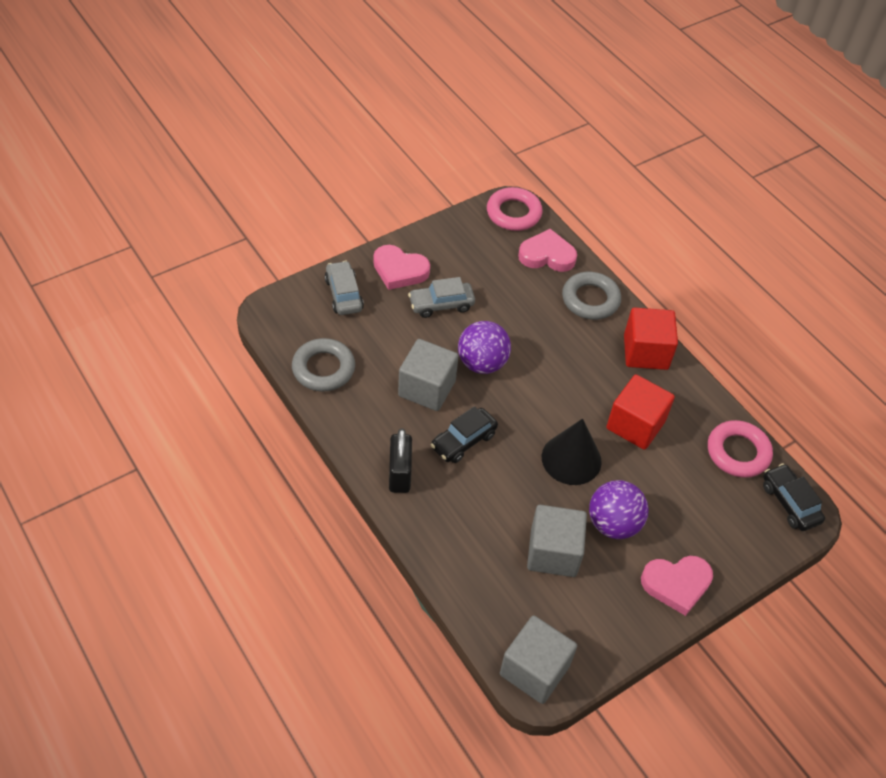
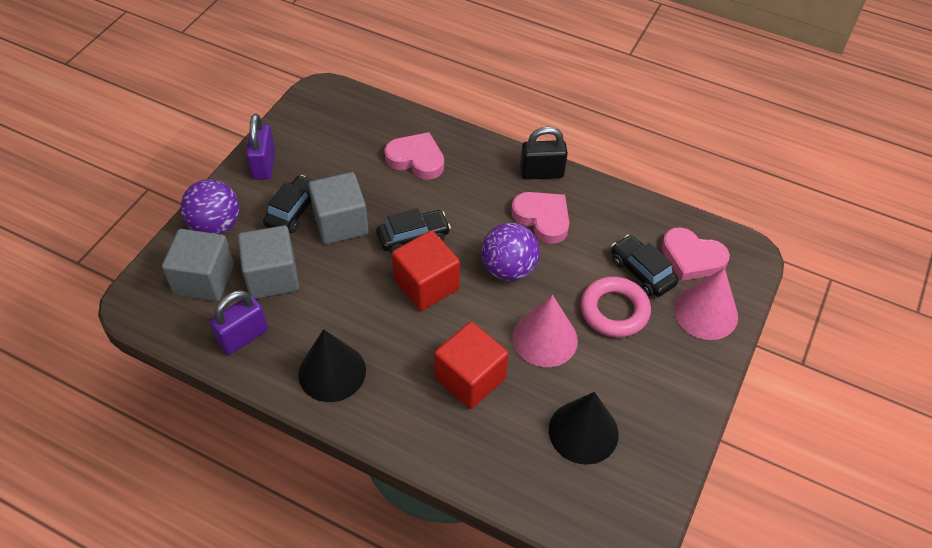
black car: [431,406,498,463] [763,464,825,531] = 2 -> [263,175,314,233] [376,208,451,254] [611,235,678,297] = 3
black cone: [542,418,602,485] = 1 -> [298,329,366,402] [549,392,619,465] = 2
grey car: [325,261,364,315] [408,277,475,318] = 2 -> none = 0
grey ring: [292,338,355,392] [562,272,621,320] = 2 -> none = 0
pink cone: none = 0 -> [512,295,578,367] [674,268,738,340] = 2
pink ring: [487,187,542,231] [708,420,773,478] = 2 -> [581,276,651,338] = 1
purple padlock: none = 0 -> [210,290,268,355] [246,114,275,179] = 2

